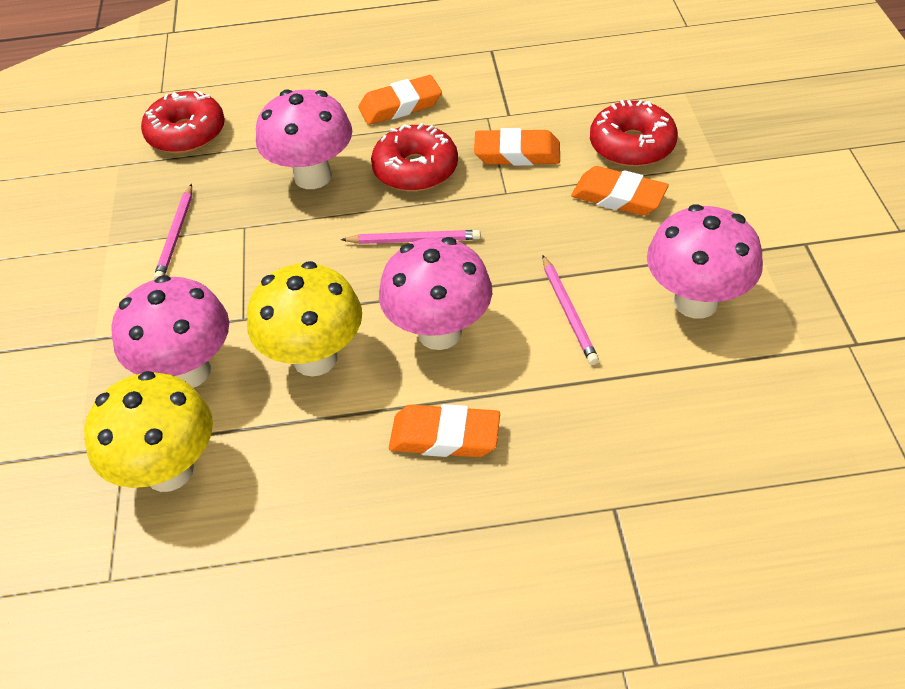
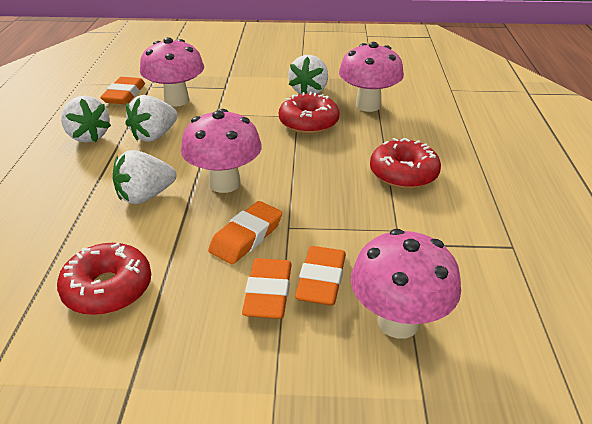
pink pencil: [154,184,192,279] [341,230,481,244] [542,255,599,365] = 3 -> none = 0
white strawberry: none = 0 -> [61,96,111,143] [113,150,176,204] [126,95,178,142] [288,55,328,94] = 4
yellow mushroom: [84,371,213,492] [247,261,362,376] = 2 -> none = 0

